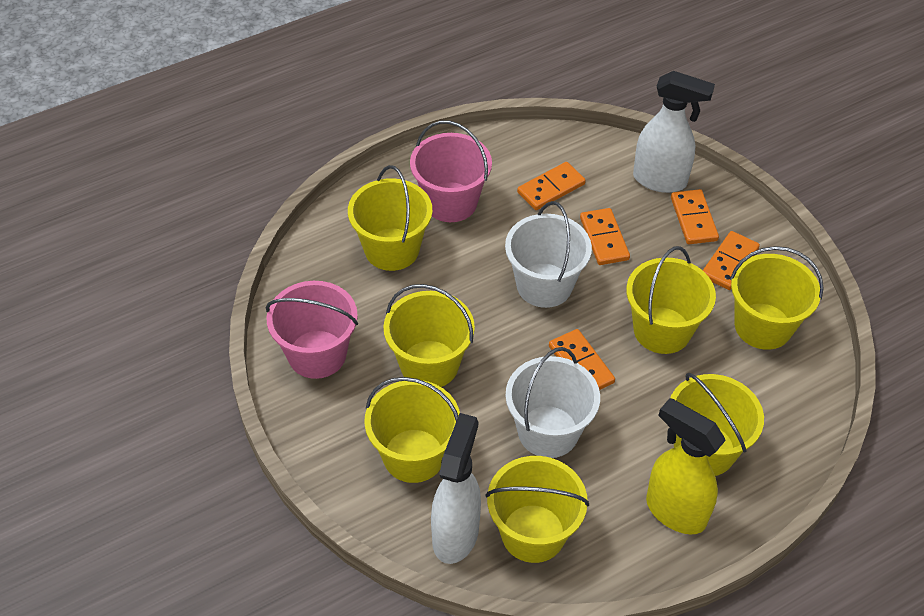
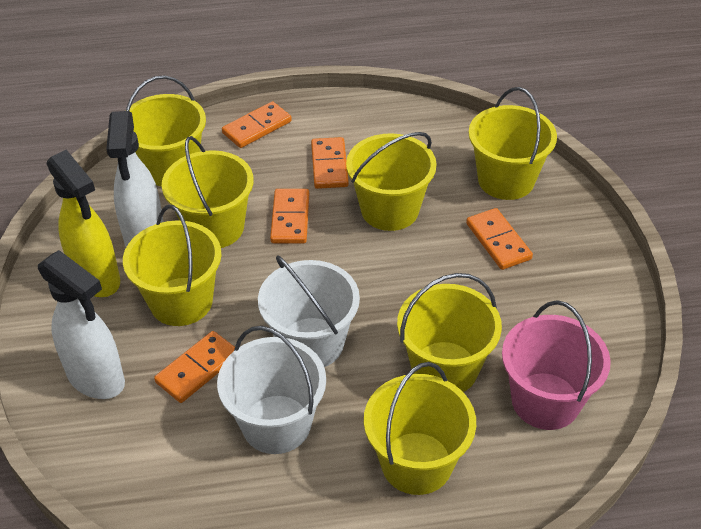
pink bucket: [266,281,358,379] [410,121,492,222] = 2 -> [502,300,611,430] = 1

